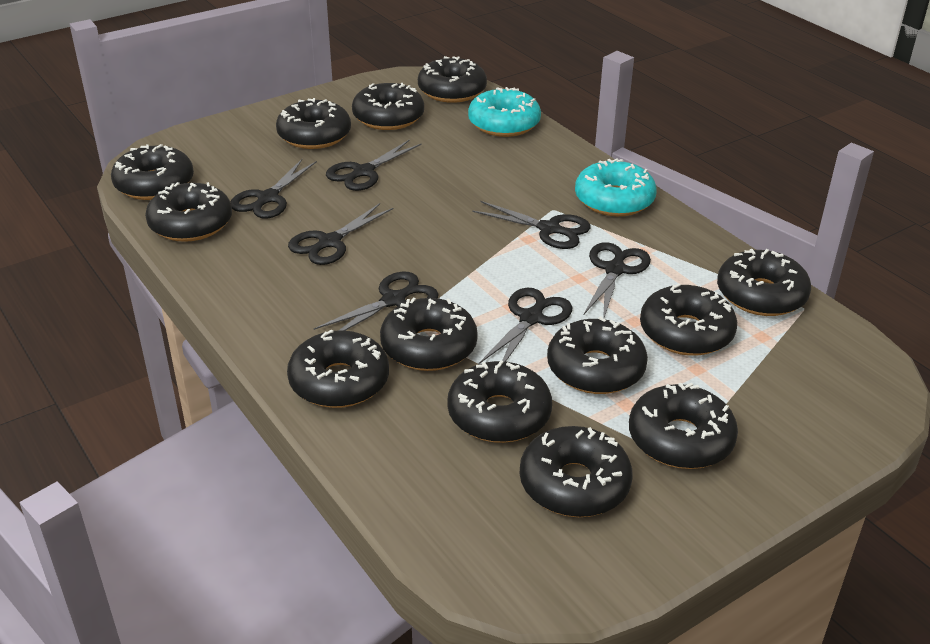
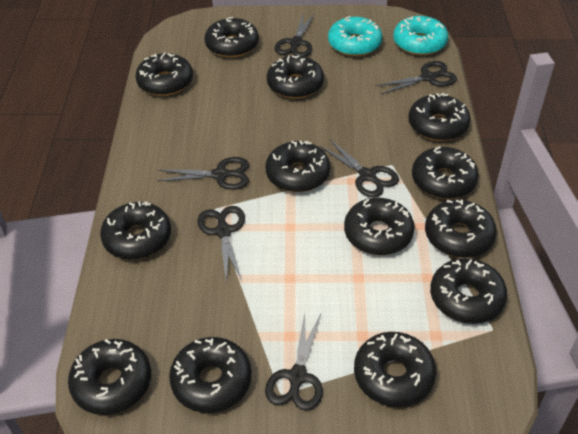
black scissors: [230,159,317,218] [288,203,393,265] [314,272,439,331] [326,140,421,191] [472,201,591,249] [479,288,572,364] [584,242,651,318] = 7 -> [157,157,249,190] [197,206,245,281] [265,313,323,411] [274,13,314,57] [320,140,399,198] [376,61,457,94] = 6

